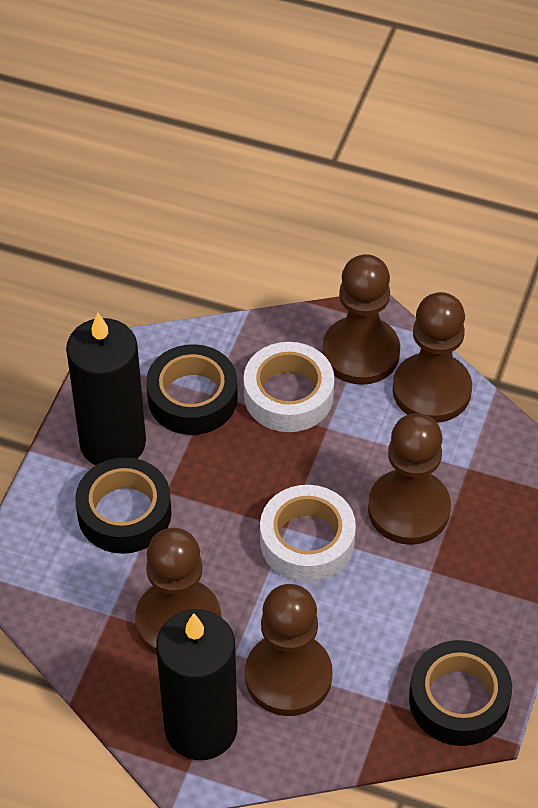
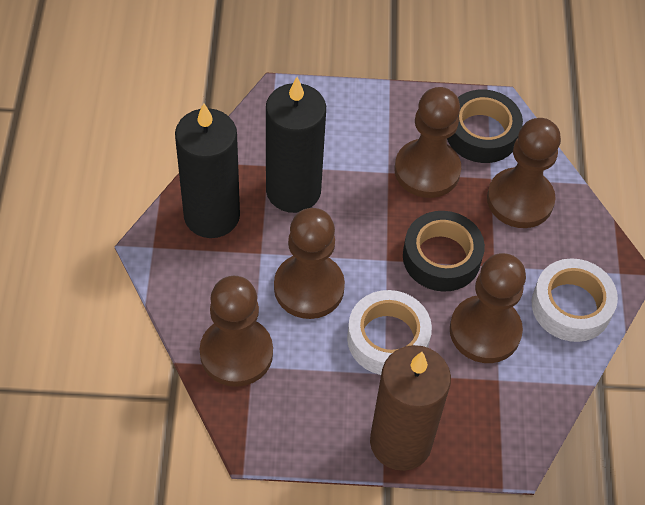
black tape: [75,457,172,554] [146,344,238,435] [409,640,512,746] = 3 -> [403,211,485,292] [447,90,523,163] = 2
brown candle: none = 0 -> [370,345,451,471] = 1

